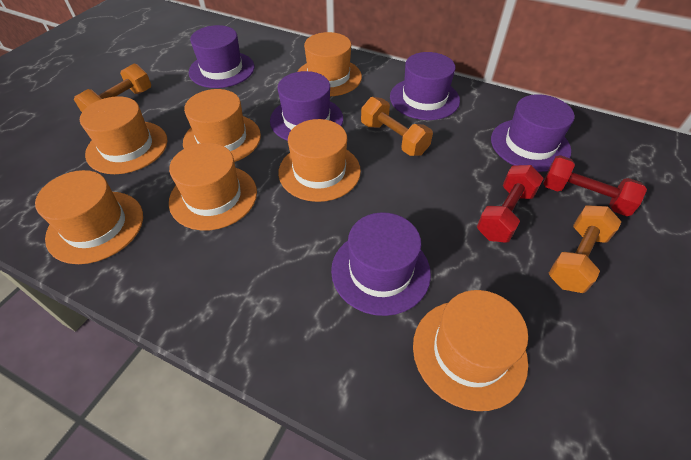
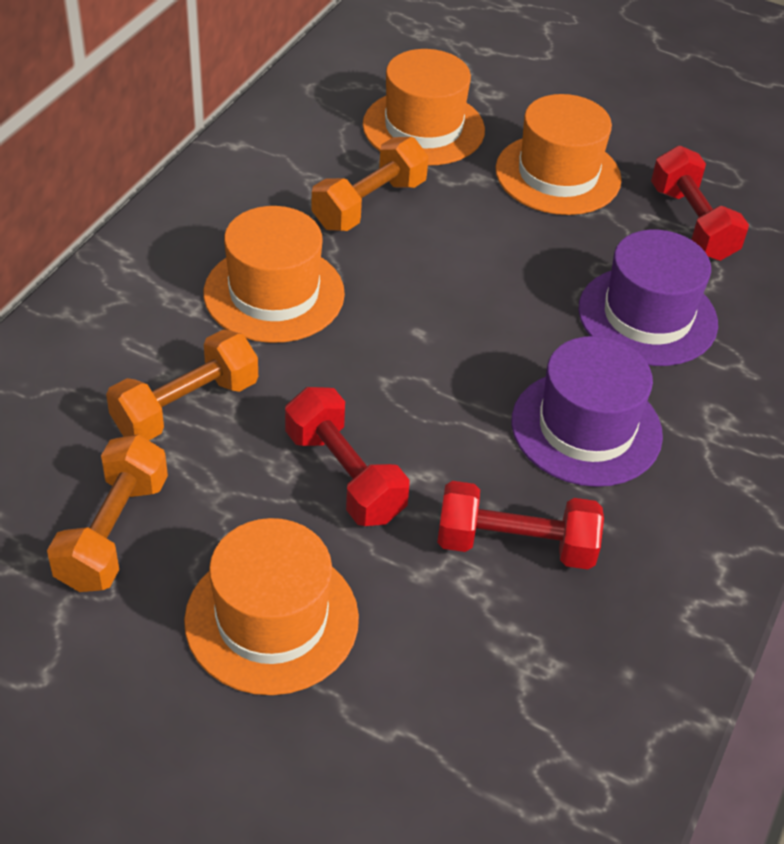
orange hat: [35,170,143,264] [80,96,167,174] [169,143,257,230] [183,89,261,162] [278,119,361,202] [298,32,362,96] [413,290,528,411] = 7 -> [184,518,359,695] [204,206,345,343] [363,49,485,165] [496,94,622,215] = 4
purple hat: [189,25,254,88] [270,71,343,141] [331,212,431,316] [390,52,460,120] [491,94,575,172] = 5 -> [511,336,663,487] [578,230,718,366] = 2
red dumbbell: [477,165,544,243] [543,155,647,216] = 2 -> [285,387,410,526] [437,481,604,569] [651,146,749,261] = 3

